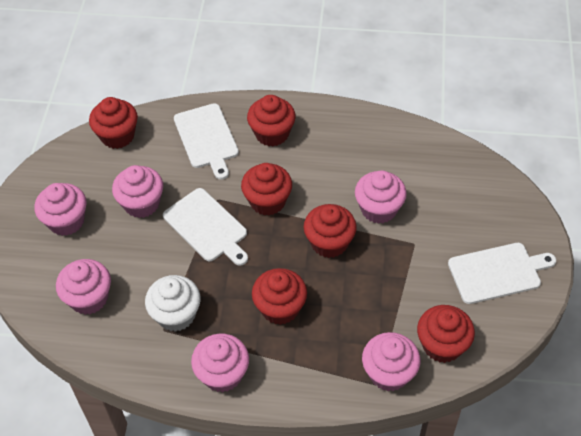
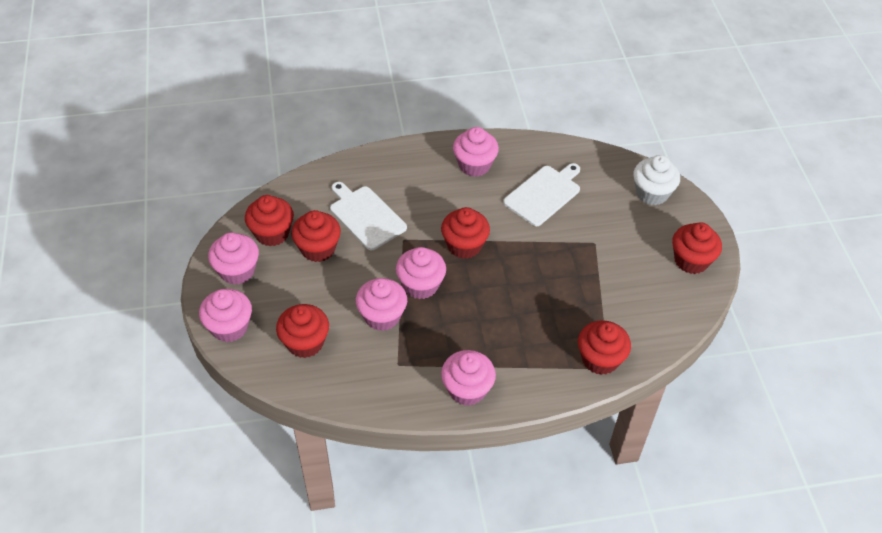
white cutting board: [163,188,248,266] [174,103,239,180] [448,243,556,304] = 3 -> [330,182,407,250] [503,163,580,226] = 2

